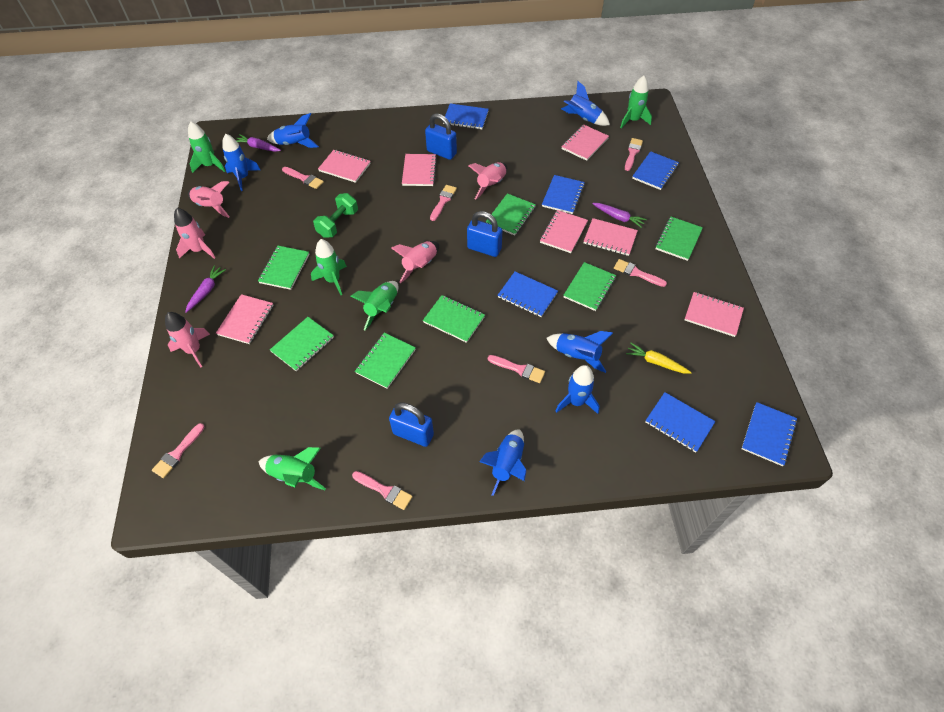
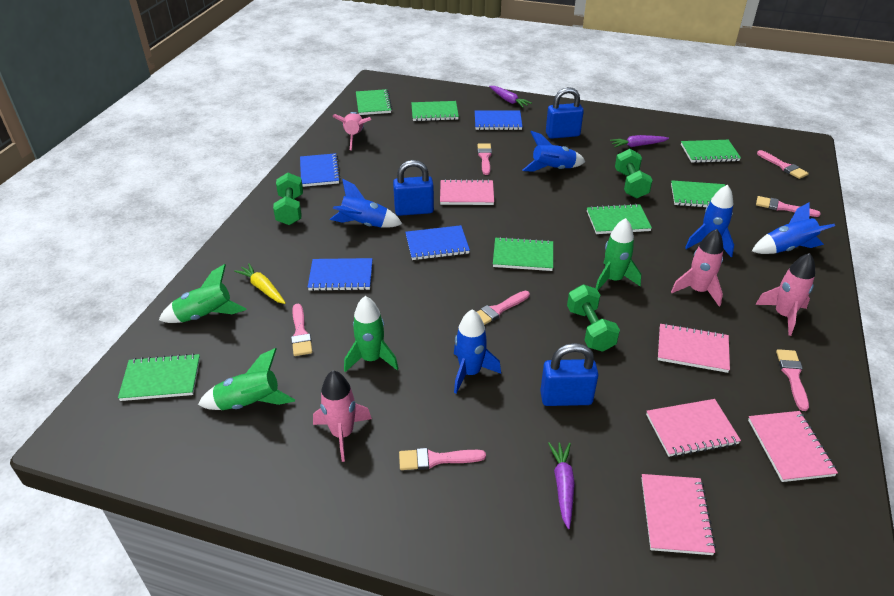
blue notebook: [443,104,489,129] [498,272,558,317] [542,175,585,214] [632,151,679,190] [646,392,715,453] [742,402,797,466] = 6 -> [300,153,340,187] [308,258,372,291] [405,225,470,260] [475,110,523,130] = 4
blue rocket: [222,134,260,191] [267,113,319,148] [480,429,526,496] [547,331,613,373] [555,365,599,414] [561,81,610,126] = 6 -> [330,179,402,228] [454,309,501,393] [523,131,585,172] [685,184,734,257] [752,202,835,254] = 5
green dumbbell: [313,193,358,238] = 1 -> [273,173,303,225] [567,284,620,352] [615,149,653,198] = 3
green rocket: [188,121,225,173] [259,447,326,490] [311,239,347,295] [351,281,398,330] [620,76,652,128] = 5 -> [159,264,246,323] [198,348,295,410] [344,296,399,372] [596,218,641,290] = 4
pink notebook: [216,294,274,344] [318,150,371,183] [402,154,437,186] [540,210,588,253] [562,125,609,161] [584,218,638,256] [685,292,744,337] = 7 -> [440,179,494,205] [641,474,716,555] [646,399,741,457] [658,323,730,373] [748,411,838,482] = 5
pink rocket: [165,312,210,368] [174,208,216,259] [188,181,230,218] [391,241,439,283] [468,162,507,200] = 5 -> [313,370,372,462] [332,112,371,150] [671,229,723,307] [755,253,815,336] = 4

